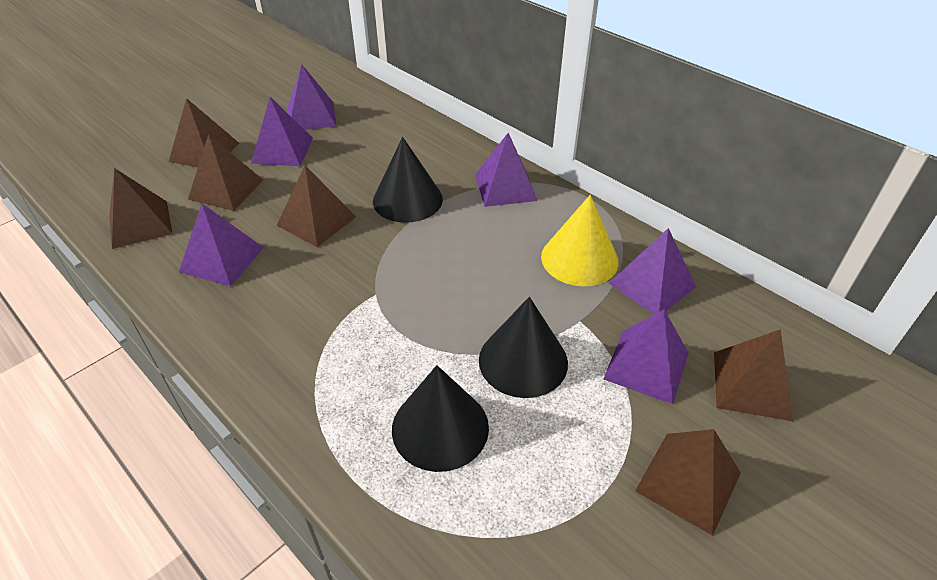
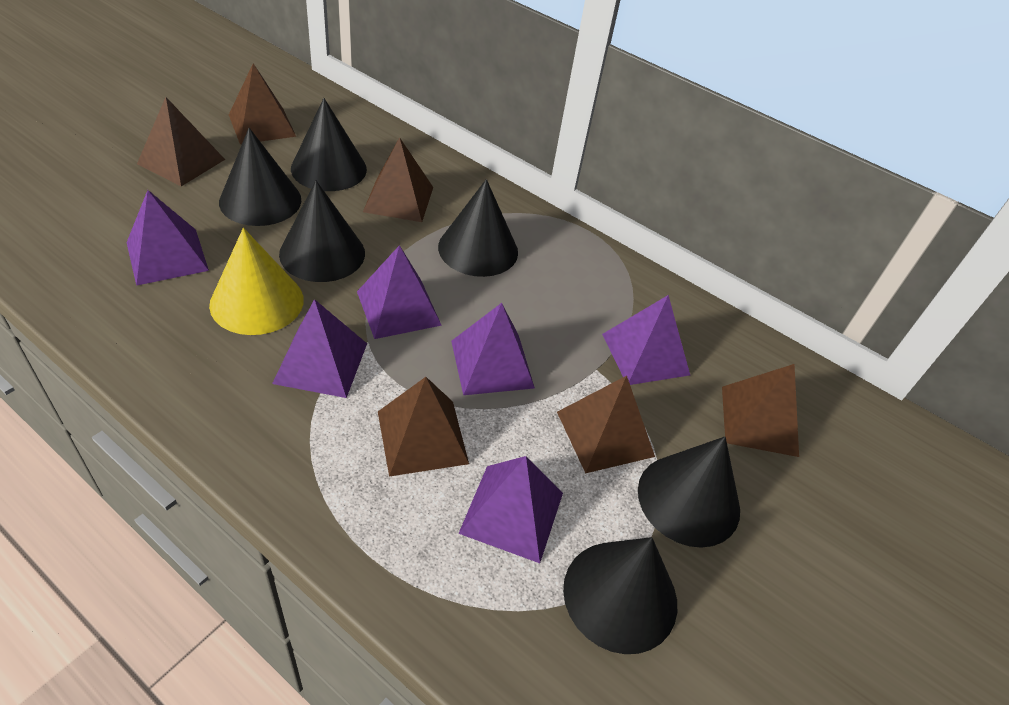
black cone: [373,137,443,223] [392,365,489,472] [479,297,568,398] = 3 -> [219,128,301,226] [279,181,365,282] [291,98,367,191] [438,179,518,277] [563,537,677,654] [638,437,740,548] = 6

